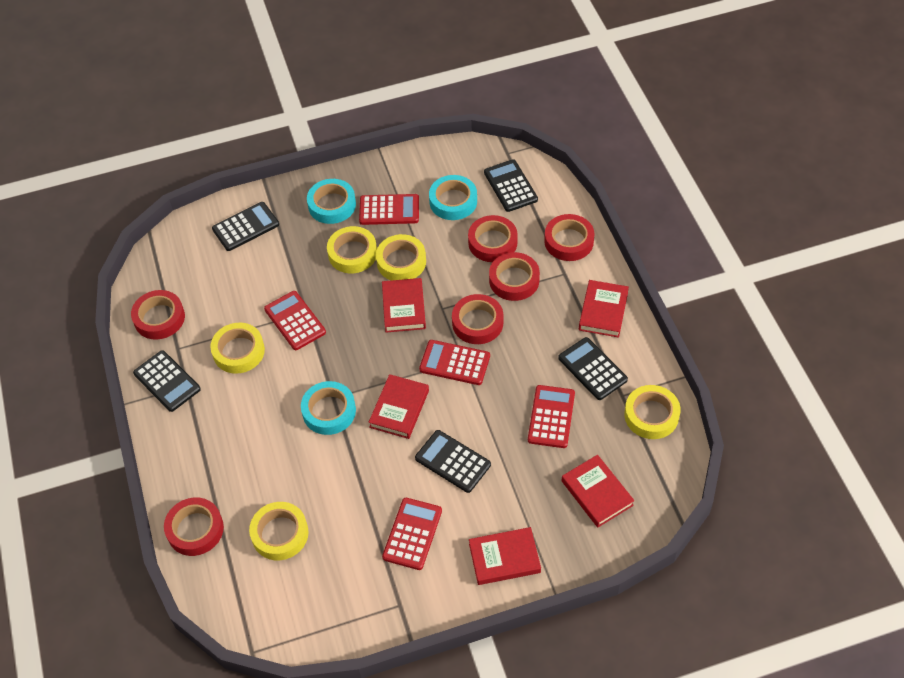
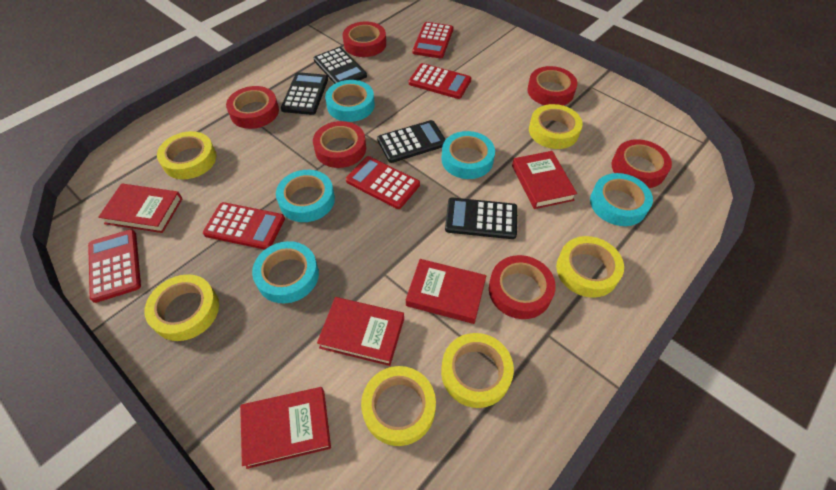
black calculator: [133,350,201,412] [212,202,279,251] [415,430,491,493] [484,159,538,212] [558,337,628,400] = 5 -> [281,72,328,115] [314,47,367,84] [377,120,446,163] [445,198,517,239] = 4
turquoise tape: [301,381,356,435] [307,179,356,224] [429,175,477,220] = 3 -> [252,241,319,303] [276,170,335,222] [325,80,375,122] [442,131,495,179] [590,173,653,226] = 5
yellow tape: [210,323,265,374] [249,502,309,560] [327,226,377,273] [376,234,426,281] [624,385,681,439] = 5 -> [145,274,219,341] [157,131,217,179] [361,366,436,446] [441,333,514,408] [529,104,583,149] [556,236,624,298] = 6

